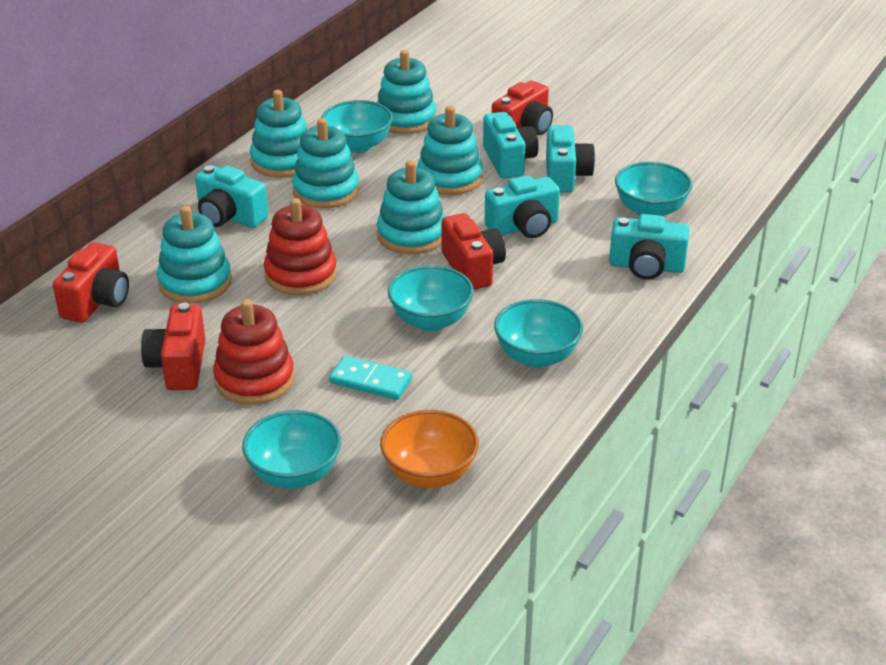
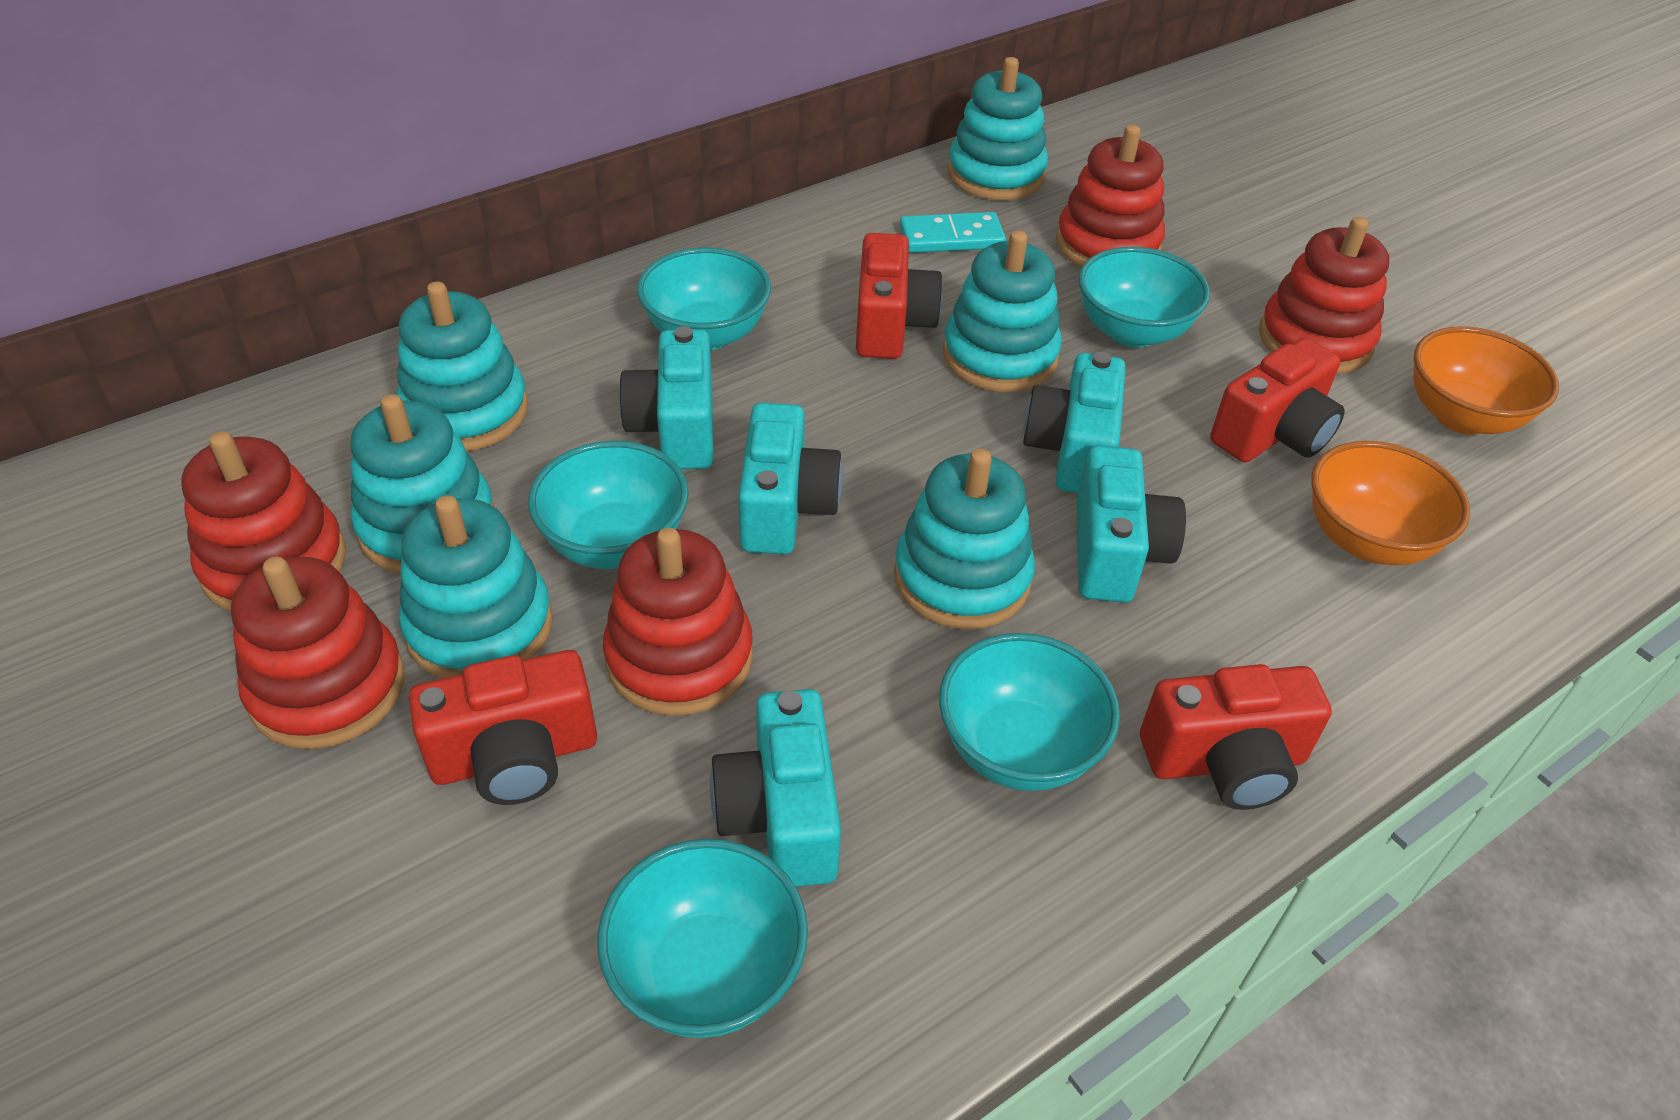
orange bowl: [380,410,479,488] = 1 -> [1311,441,1470,565] [1414,326,1559,435] = 2
red stacking toy: [213,299,295,405] [264,198,337,295] = 2 -> [181,431,346,612] [231,557,404,749] [603,528,753,716] [1056,125,1165,267] [1259,217,1389,374] = 5

